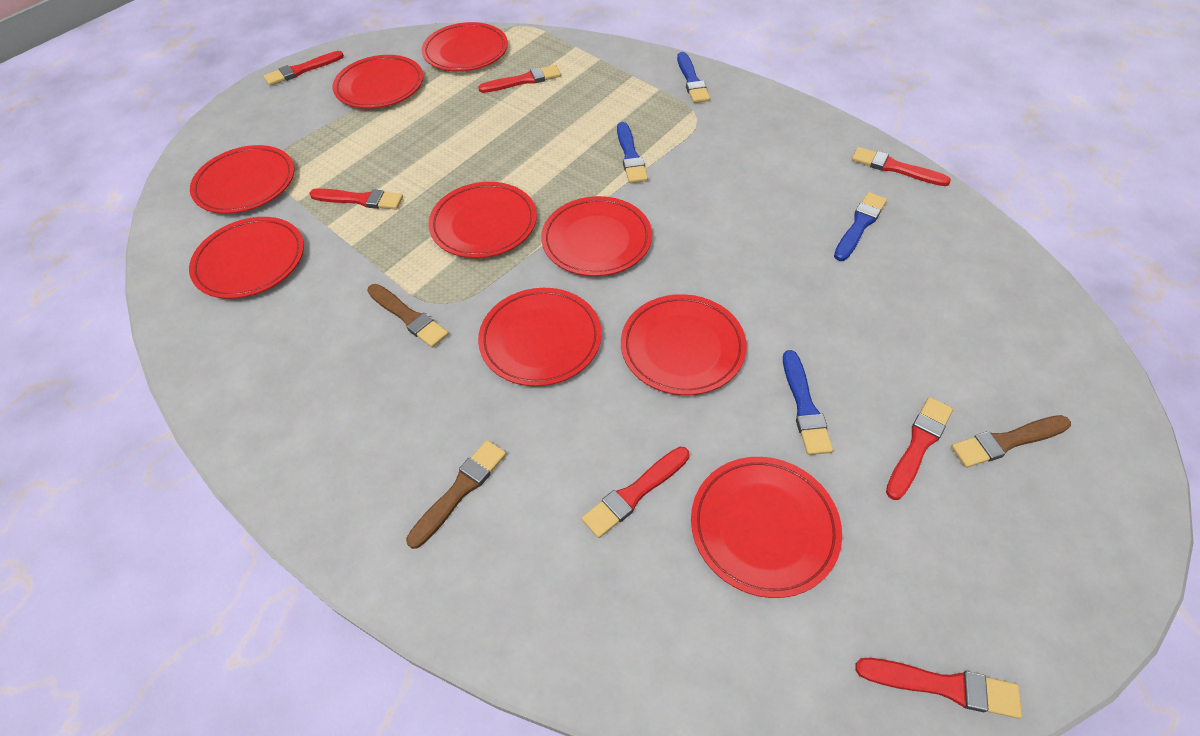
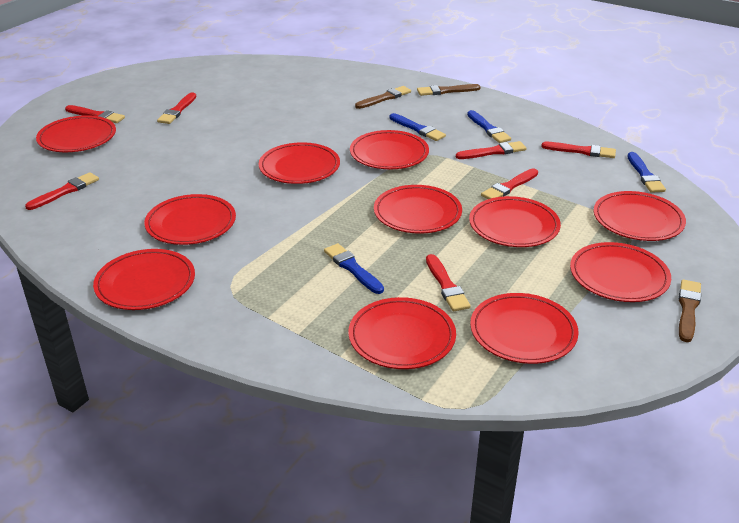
red plate: [189,217,304,299] [190,145,295,214] [333,55,424,109] [422,22,508,71] [428,182,537,258] [478,288,602,386] [541,196,652,276] [621,294,747,395] [691,457,842,598] = 9 -> [36,115,116,152] [93,249,195,310] [144,194,236,245] [259,142,340,184] [348,297,456,369] [350,130,429,169] [374,185,462,234] [469,196,561,247] [470,293,579,364] [570,242,671,302] [593,191,686,241] = 11

